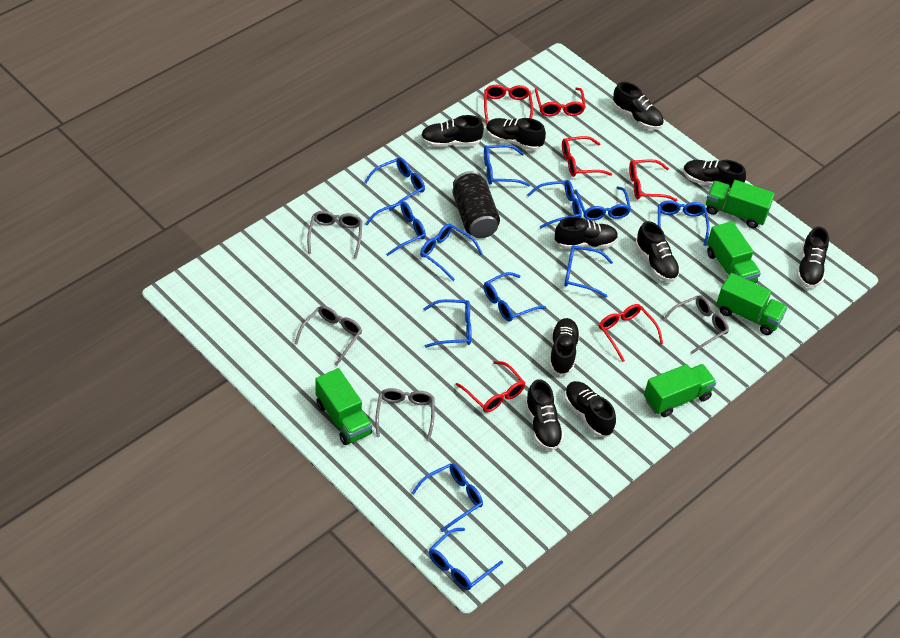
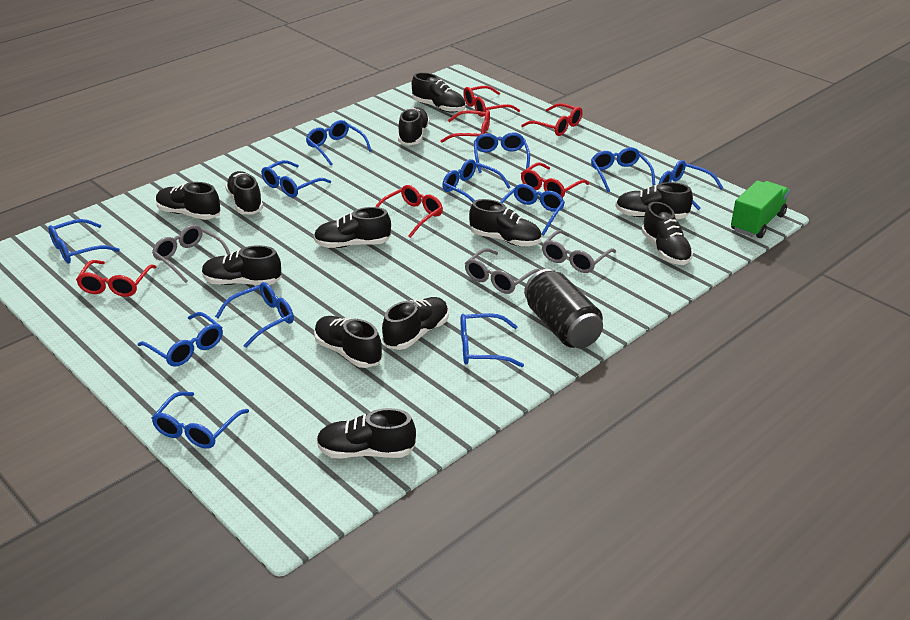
black shoe: [421,115,484,147] [486,118,546,151] [525,379,564,451] [549,318,580,375] [554,217,618,249] [564,381,616,437] [613,82,664,130] [635,221,680,282] [683,160,746,191] [797,227,829,288] = 10 -> [156,182,221,220] [202,245,282,285] [225,171,263,215] [314,207,391,248] [314,316,383,368] [317,408,416,458] [382,297,449,350] [398,107,430,146] [412,72,466,113] [469,199,541,246] [616,182,693,219] [641,202,693,265] = 12
green truck: [315,368,372,445] [644,364,716,417] [706,180,775,228] [707,221,761,283] [716,273,788,335] = 5 -> [731,181,790,238] = 1
grey glasses: [294,306,362,366] [307,211,363,259] [375,388,434,442] [662,295,729,354] = 4 -> [152,225,230,283] [465,248,540,294] [542,230,616,273] = 3

